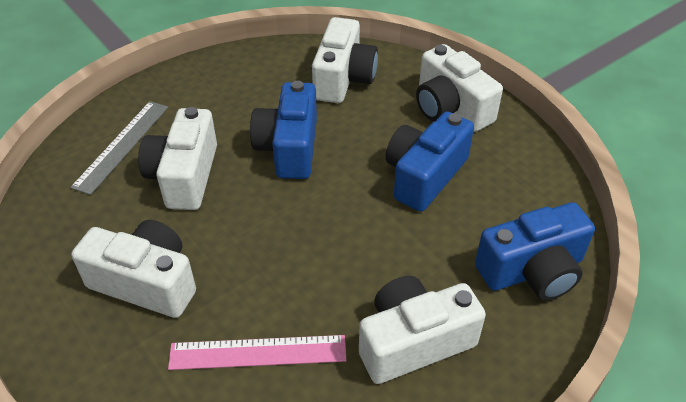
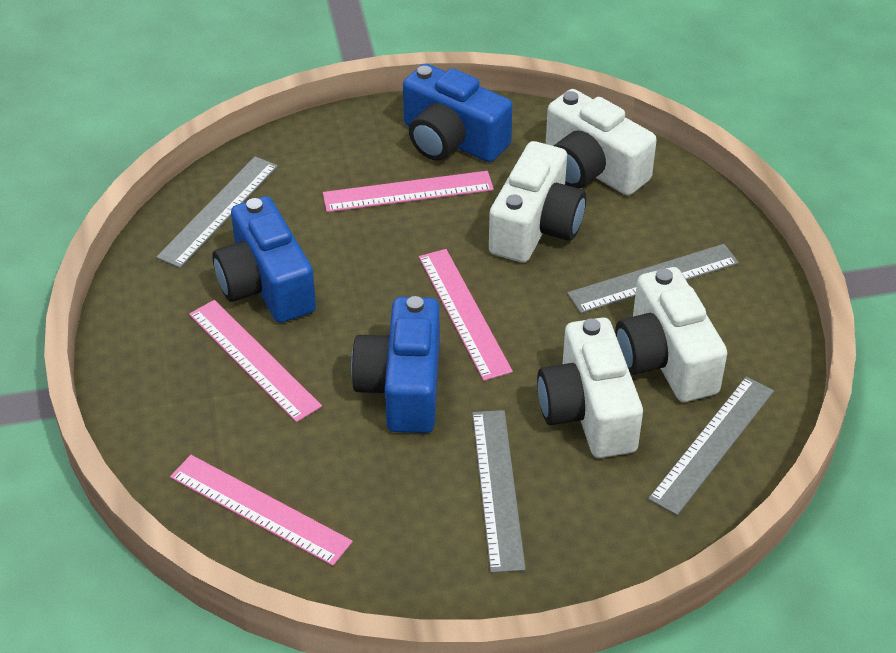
grey ruler: [70,101,168,195] = 1 -> [156,156,278,268] [472,410,526,573] [567,244,739,313] [648,376,774,515] = 4
pink ruler: [168,335,346,370] = 1 -> [170,455,353,566] [189,300,322,422] [323,171,494,212] [419,249,513,381] = 4
white camera: [71,220,196,318] [138,107,217,210] [312,17,378,103] [359,276,486,384] [416,44,503,132] = 5 -> [489,141,586,263] [537,318,643,458] [546,89,657,195] [615,267,727,402] = 4

